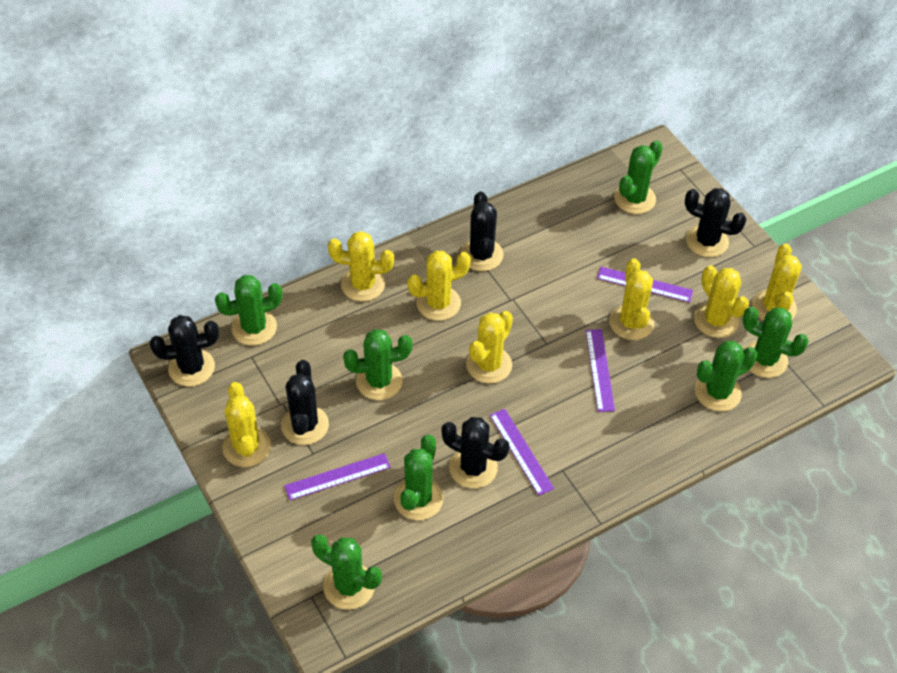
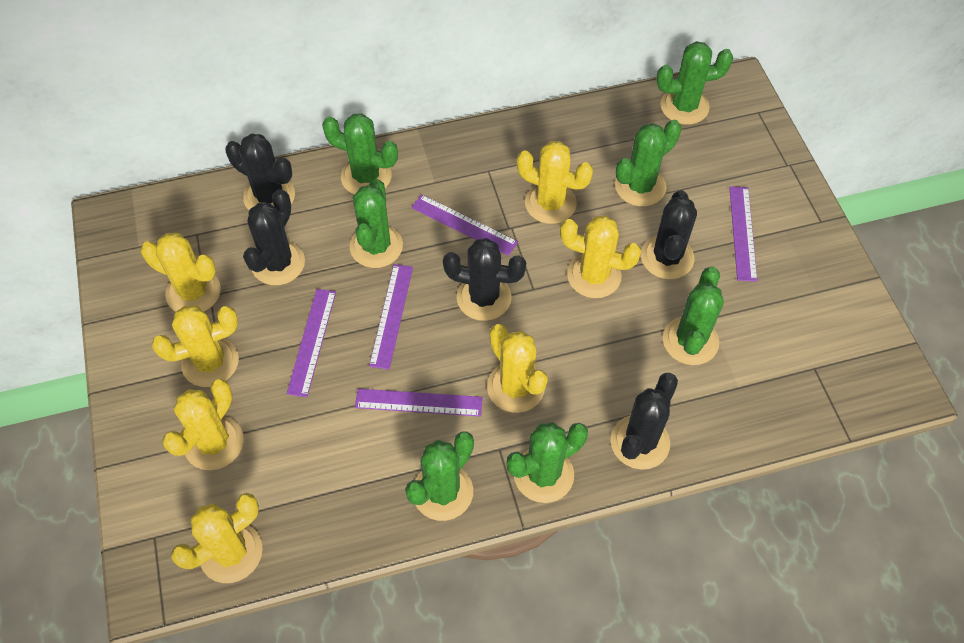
purple ruler: [284,453,391,500] [490,409,554,496] [585,329,615,412] [597,267,693,303] = 4 -> [287,289,336,397] [355,389,483,417] [369,264,413,369] [411,194,518,256] [729,186,757,282] = 5

